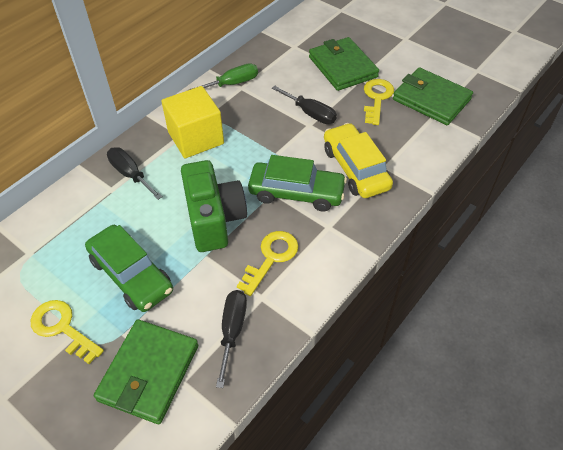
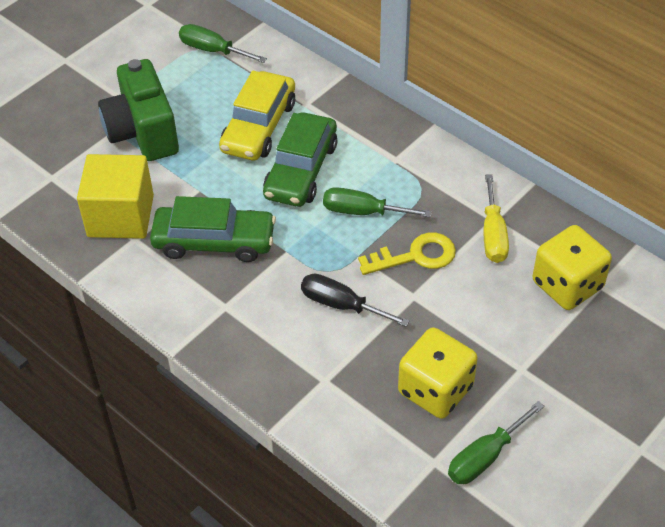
black screwdriver: [107,147,163,200] [216,290,247,388] [272,86,337,124] = 3 -> [301,273,410,327] = 1
green screwdriver: [189,63,258,90] = 1 -> [179,24,267,63] [323,187,432,218] [448,401,545,484] = 3
green wallet: [94,319,198,424] [309,37,379,91] [393,67,473,125] = 3 -> none = 0
yellow dice: none = 0 -> [398,327,478,419] [532,225,612,310] = 2
yellow key: [31,300,104,364] [237,231,298,296] [364,79,394,125] = 3 -> [358,233,456,275] = 1
yellow screwdriver: none = 0 -> [483,175,509,263] = 1

